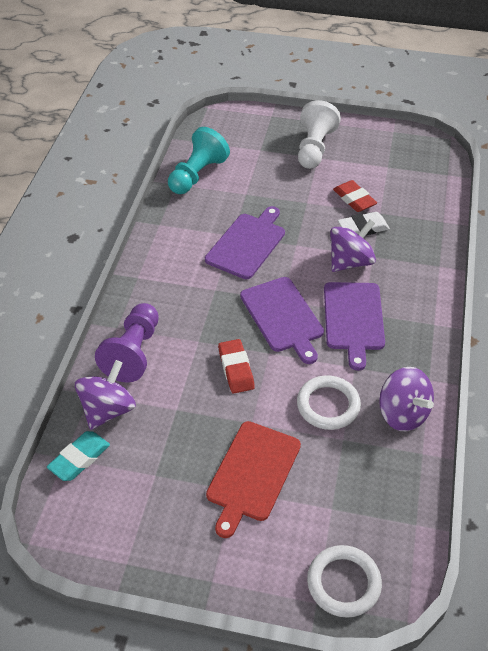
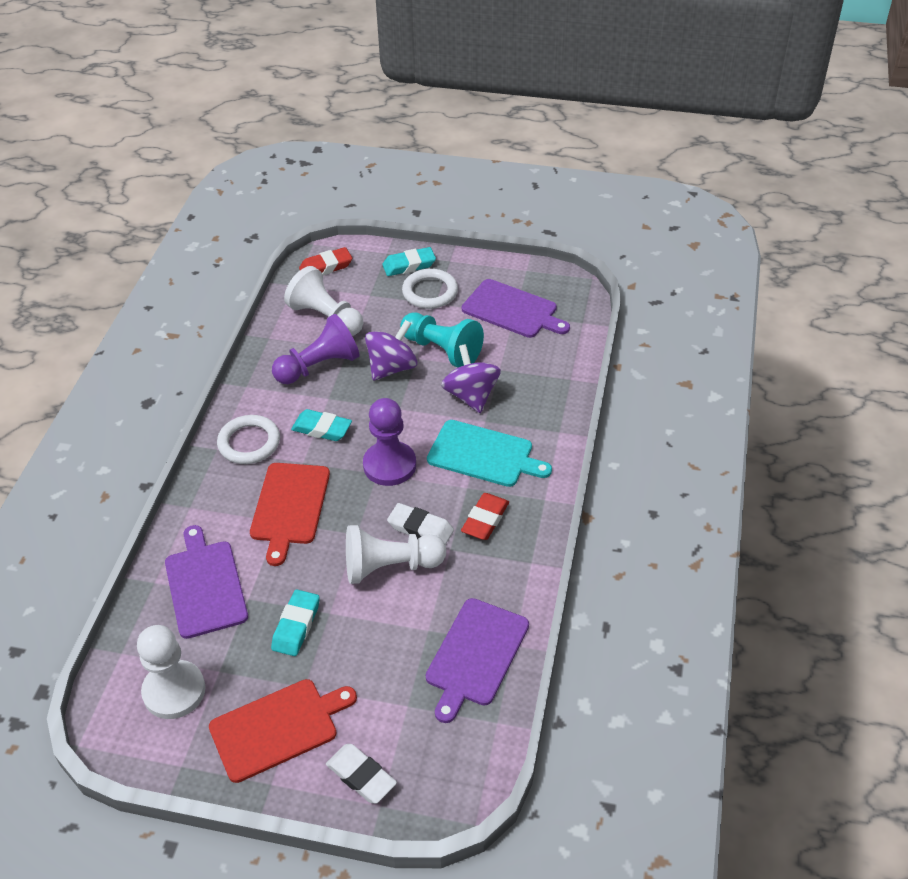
purple pawn: [95,303,159,383] = 1 -> [272,314,360,384] [363,398,416,486] = 2
purple spinning top: [75,360,136,430] [330,220,376,272] [379,367,434,431] = 3 -> [365,320,418,380] [441,344,501,413] = 2
red cutting board: [206,421,301,538] = 1 -> [209,679,357,783] [250,463,330,566] = 2
turquoise cutting board: none = 0 -> [427,420,552,487] = 1
turquoise eraser: [47,431,110,481] = 1 -> [271,590,320,656] [291,409,352,441] [382,247,436,276] = 3
white eraser: [338,212,390,235] = 1 -> [326,744,397,804] [387,503,454,545] = 2
white pawn: [298,100,341,169] = 1 -> [137,625,205,719] [284,266,363,336] [346,525,446,584] = 3

